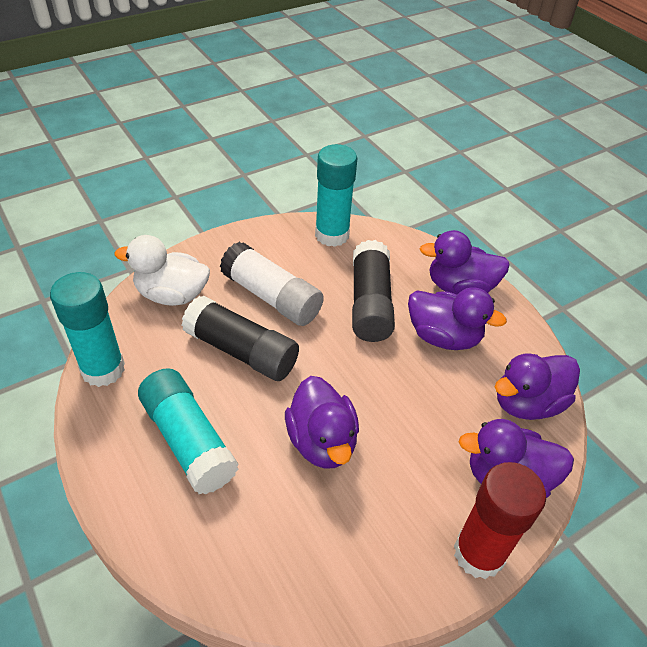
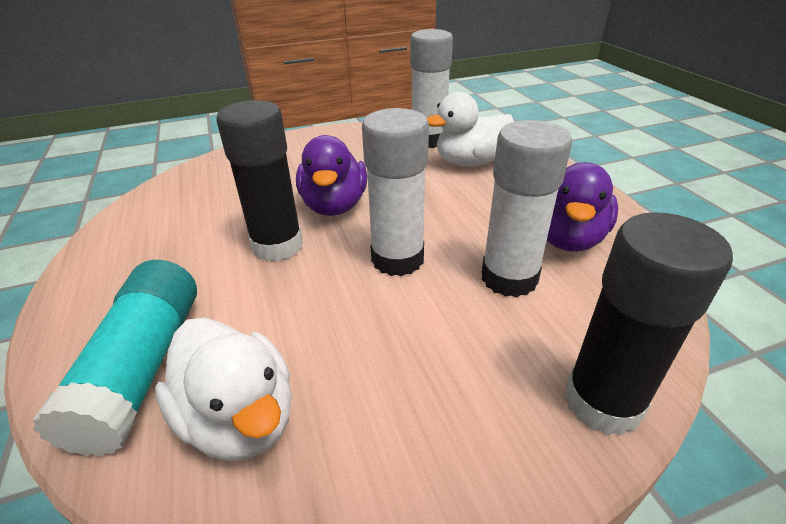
purple duck: [285,376,359,469] [408,288,507,350] [420,230,510,294] [459,419,574,498] [495,353,580,420] = 5 -> [296,135,367,216] [547,162,618,252] = 2
red glue stick: [454,462,546,579] = 1 -> none = 0
turquoise glue stick: [50,272,125,387] [138,368,238,494] [315,144,358,247] = 3 -> [32,260,197,456] = 1
white duck: [115,235,210,306] = 1 -> [155,317,292,461] [427,92,514,167] = 2
white glue stick: [220,242,324,326] = 1 -> [362,108,429,276] [410,29,453,148] [481,120,572,297] = 3

